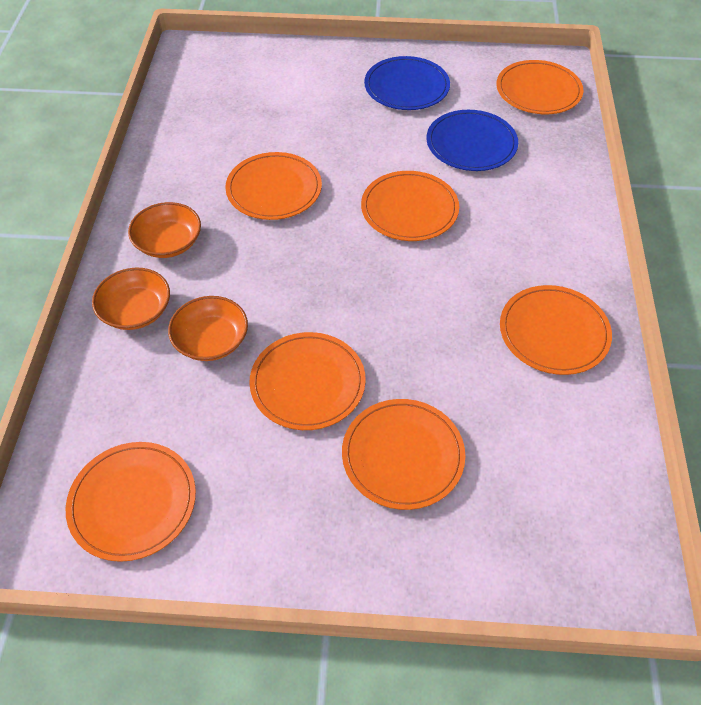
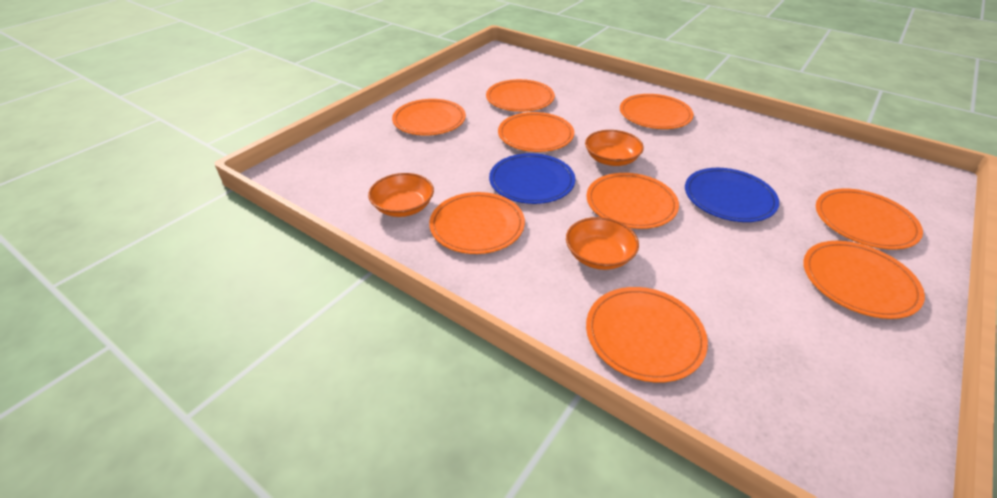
orange plate: [66,442,196,562] [225,152,322,220] [249,332,366,430] [342,399,465,510] [361,171,459,241] [496,60,583,114] [500,285,612,375] = 7 -> [392,99,466,136] [429,192,525,254] [486,79,555,112] [498,112,574,152] [586,173,679,229] [586,287,708,382] [620,94,694,129] [803,241,925,319] [816,189,923,250] = 9

